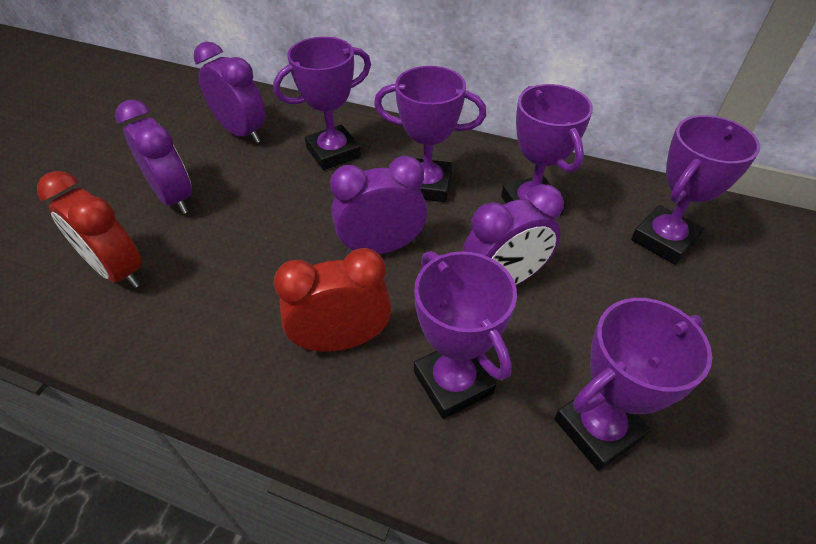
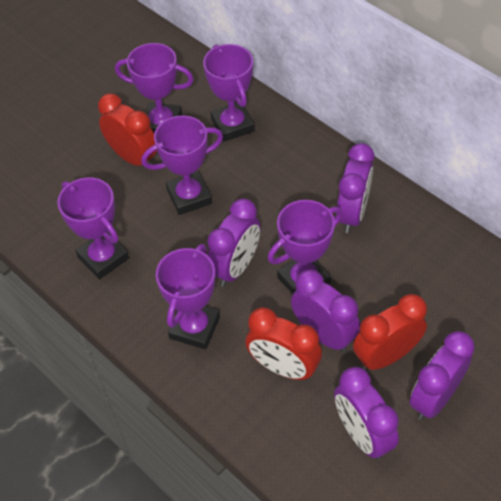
purple clock: [115,99,192,214] [194,42,266,143] [330,156,427,254] [462,184,564,285] = 4 -> [207,199,261,287] [291,269,360,352] [334,367,399,460] [337,143,374,233] [409,331,475,420] = 5
red clock: [37,171,142,288] [274,248,392,352] = 2 -> [98,94,157,170] [245,307,322,380] [353,294,427,371] = 3

